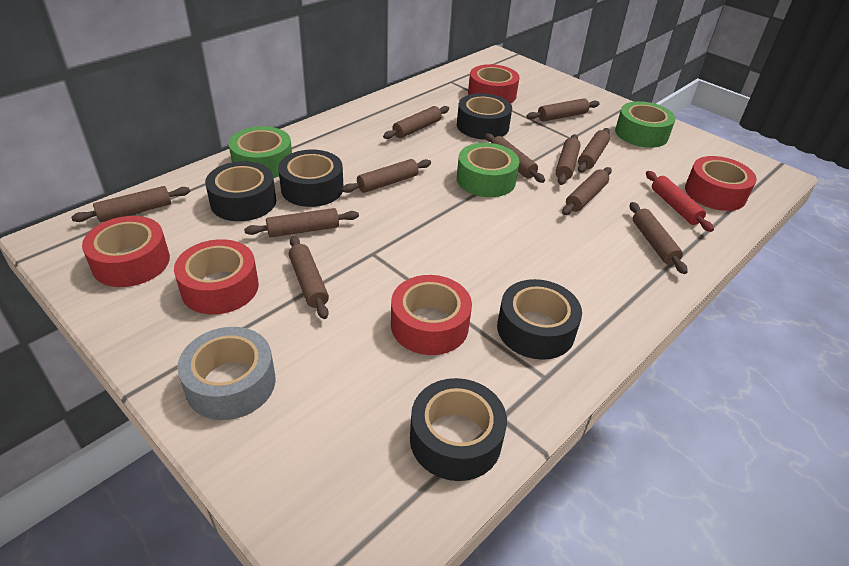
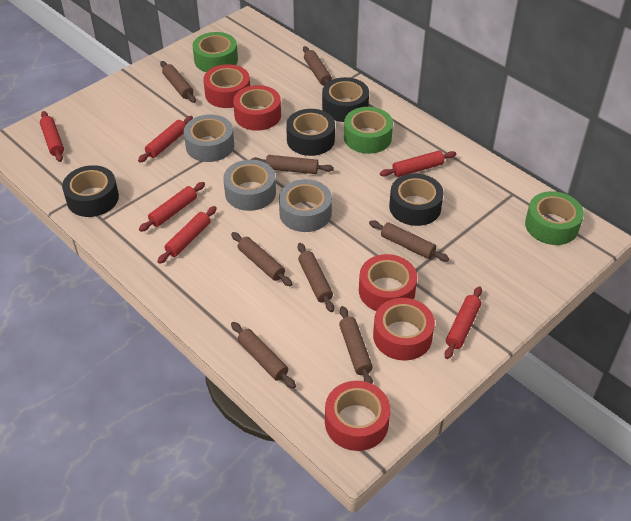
black tape: [205,161,276,221] [278,150,344,207] [410,378,507,481] [457,93,512,140] [497,279,582,360] = 5 -> [62,165,119,217] [286,109,335,156] [322,77,369,122] [389,174,444,226] = 4
brown rolling pin: [71,186,190,222] [244,208,359,237] [289,236,329,319] [342,159,431,193] [383,106,449,139] [485,133,545,183] [526,98,600,122] [555,134,581,185] [562,167,612,215] [578,128,610,173] [630,202,688,274] = 11 -> [160,61,196,103] [231,232,292,286] [231,322,296,389] [251,155,334,174] [298,243,334,312] [303,46,332,86] [339,306,373,384] [369,220,449,261] = 8
grey tape: [177,327,276,420] = 1 -> [184,114,234,162] [223,160,276,211] [279,179,332,232] = 3
red rolling pin: [646,171,714,232] = 1 -> [40,111,64,162] [138,116,193,163] [139,182,205,232] [157,206,217,264] [380,151,456,177] [444,286,482,359] = 6

